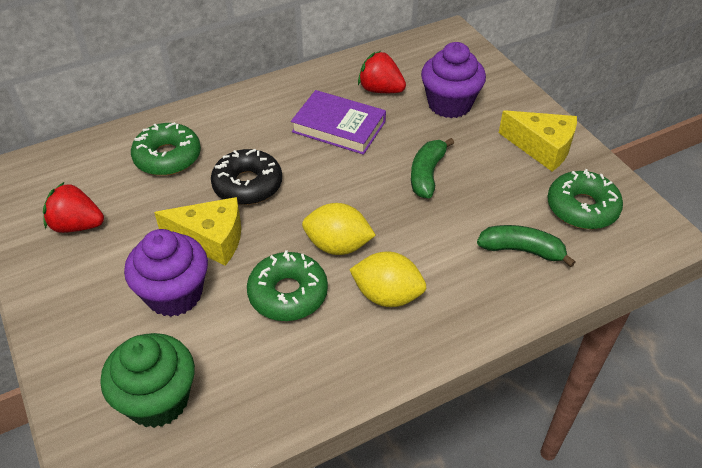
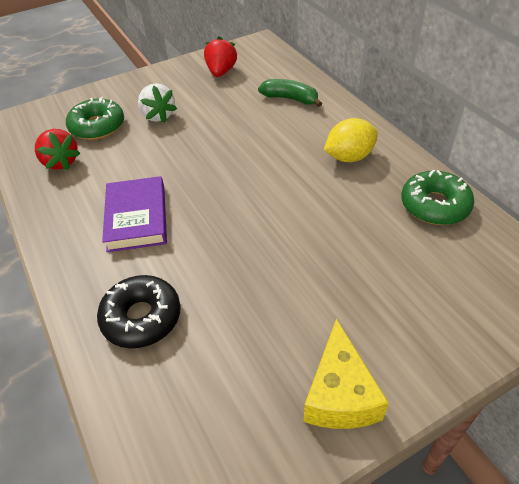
green banana: [411,138,454,198] [477,225,575,267] = 2 -> [258,79,322,107] = 1
green cupcake: [100,333,195,428] = 1 -> none = 0
green donut: [131,122,201,176] [247,250,328,321] [547,169,623,229] = 3 -> [66,97,124,140] [401,169,474,225] = 2
purple cupcake: [124,229,208,317] [421,42,486,118] = 2 -> none = 0
white strawberry: none = 0 -> [138,83,177,123] = 1
yellow cheese: [154,197,241,266] [499,110,577,171] = 2 -> [304,319,389,429] = 1
yellow lemon: [302,203,376,255] [349,252,426,307] = 2 -> [324,118,378,162] = 1

